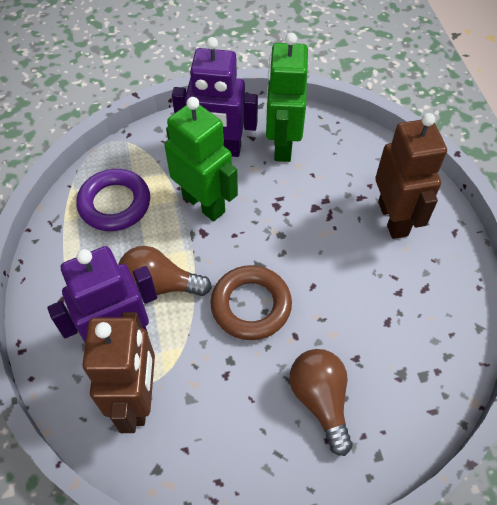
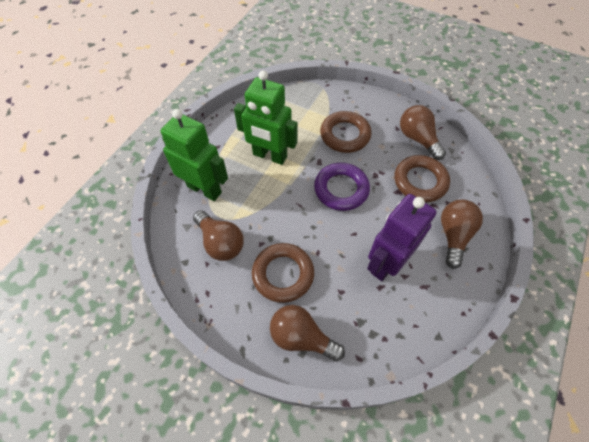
brown light bulb: [118,246,212,296] [290,349,353,456] = 2 -> [193,210,244,261] [270,305,345,362] [400,105,446,160] [441,200,483,269] = 4
brown ring: [210,265,292,340] = 1 -> [252,243,314,303] [320,111,371,153] [394,155,450,202] = 3
brown robot: [82,312,155,433] [375,113,447,239] = 2 -> none = 0
purple robot: [47,246,157,343] [172,37,258,157] = 2 -> [367,194,437,281] = 1

